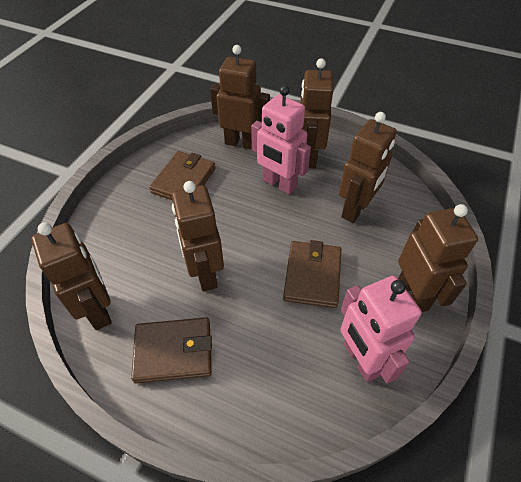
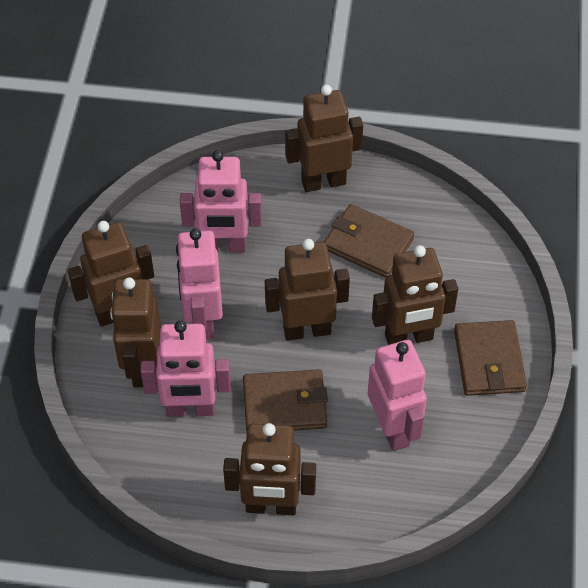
pink robot: [251,85,311,195] [340,276,422,384] = 2 -> [141,320,231,417] [176,229,223,340] [180,150,262,252] [368,340,427,451] = 4

